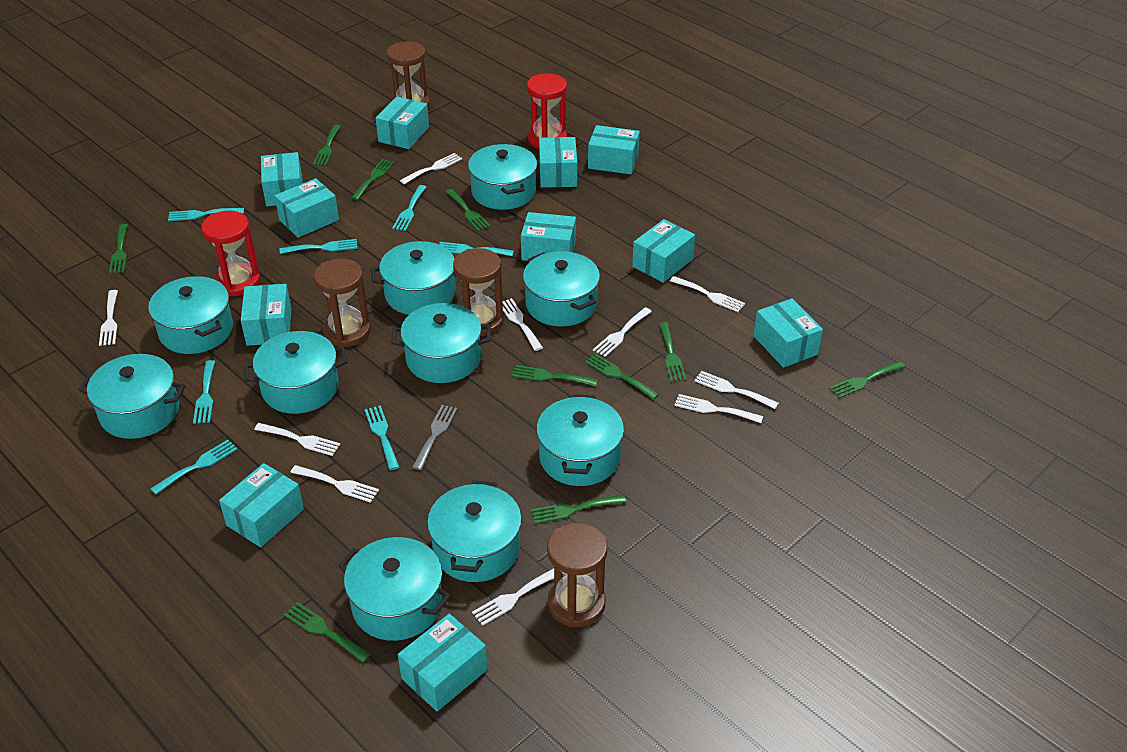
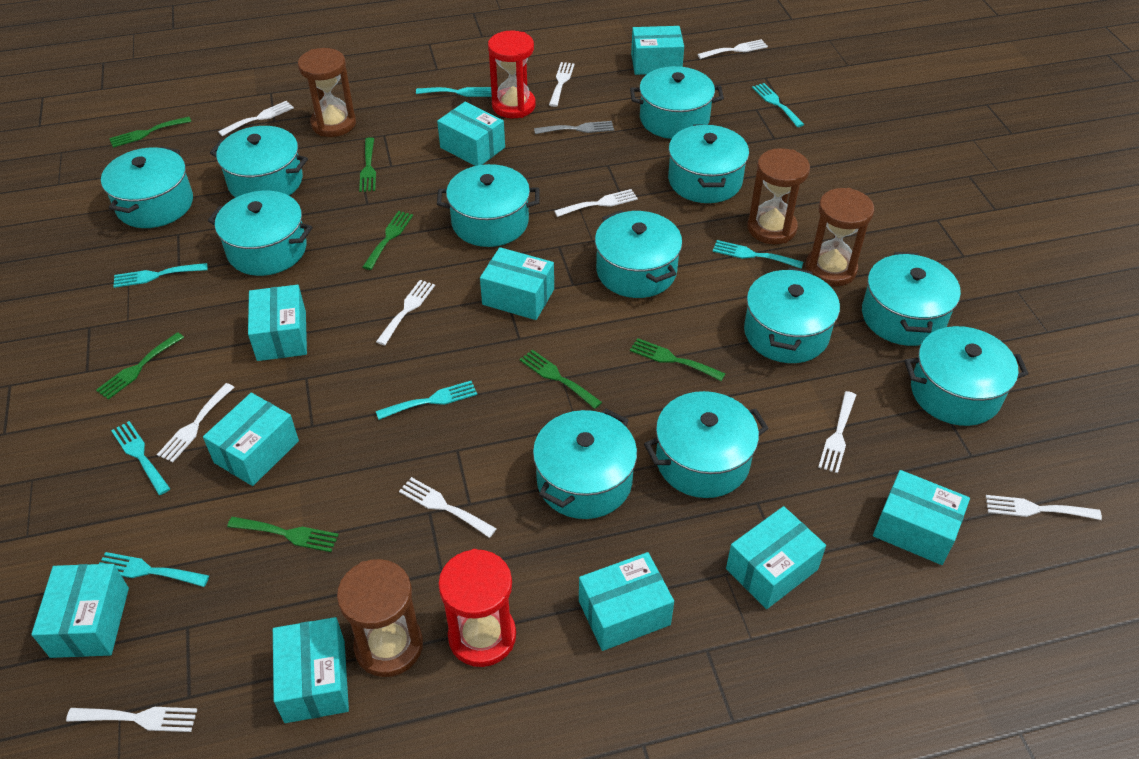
green fork: [109,224,128,274] [284,602,371,663] [313,125,341,166] [351,159,394,200] [445,189,491,231] [512,365,598,386] [531,495,626,524] [585,354,659,400] [659,322,686,382] [829,361,906,398] = 10 -> [96,332,184,400] [109,117,191,148] [227,517,339,552] [359,137,376,192] [363,211,413,270] [520,350,602,409] [630,338,726,381] = 7
turquoise box: [219,463,304,547] [241,284,291,346] [261,152,303,206] [275,178,339,238] [376,96,429,149] [398,614,487,711] [521,212,576,261] [539,137,577,188] [588,125,640,174] [632,219,695,283] [754,298,823,368] = 11 -> [31,564,129,658] [203,393,299,486] [248,285,307,361] [273,617,349,723] [437,102,505,166] [480,247,554,320] [579,552,674,651] [631,26,684,75] [726,506,826,609] [873,470,970,565] = 10
turquoise pot: [79,354,185,439] [148,276,233,354] [243,331,347,414] [338,537,451,641] [371,241,456,315] [391,303,491,383] [427,480,522,582] [468,144,537,210] [523,251,600,327] [536,394,624,486] = 10 -> [101,146,193,228] [208,191,312,276] [210,126,308,198] [437,164,539,247] [533,409,637,519] [595,210,682,298] [630,66,724,139] [644,391,769,498] [668,124,749,203] [744,267,840,363] [862,252,961,346] [904,326,1028,426] = 12

